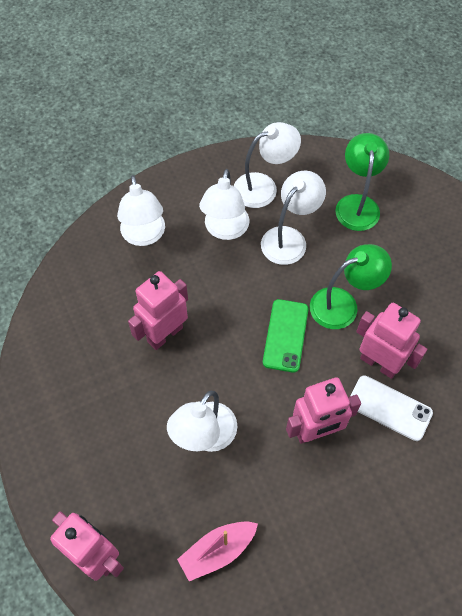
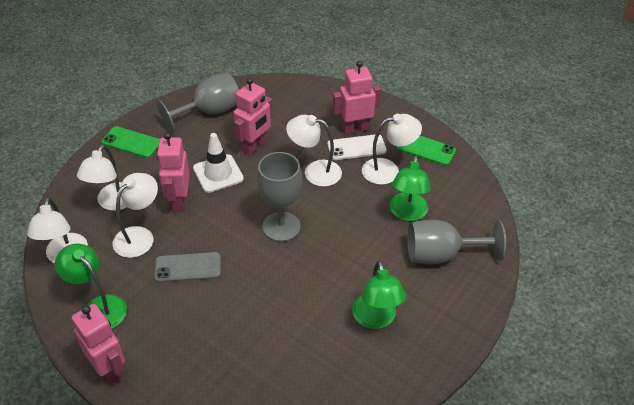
green lamp: [310,244,392,329] [335,133,389,231] = 2 -> [55,243,127,329] [352,261,406,329] [390,155,431,221] = 3
green phone: [263,299,309,373] = 1 -> [102,126,160,158] [396,136,456,166] = 2
grey goblet: none = 0 -> [157,72,239,133] [257,152,302,242] [407,220,506,264] = 3
grey phone: none = 0 -> [154,252,221,283] = 1
pink boat: [177,521,258,581] = 1 -> none = 0
white traffic cone: none = 0 -> [193,133,244,193] = 1

